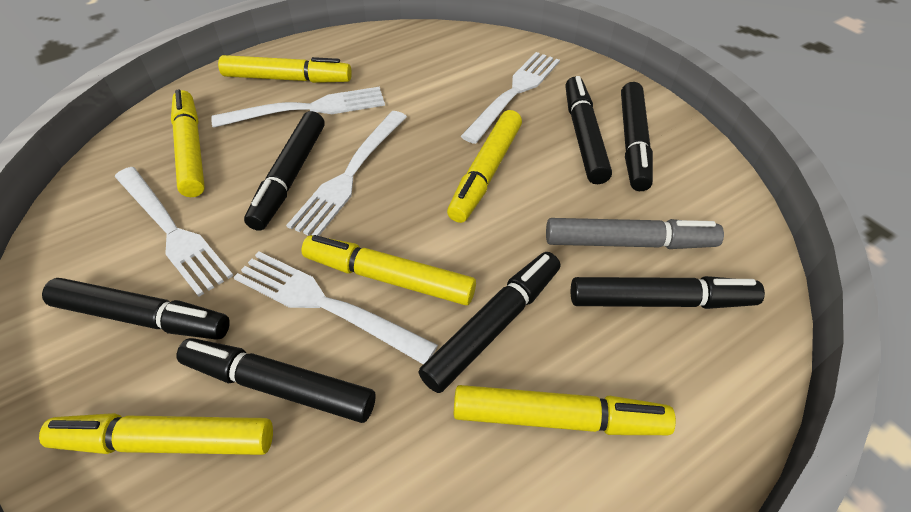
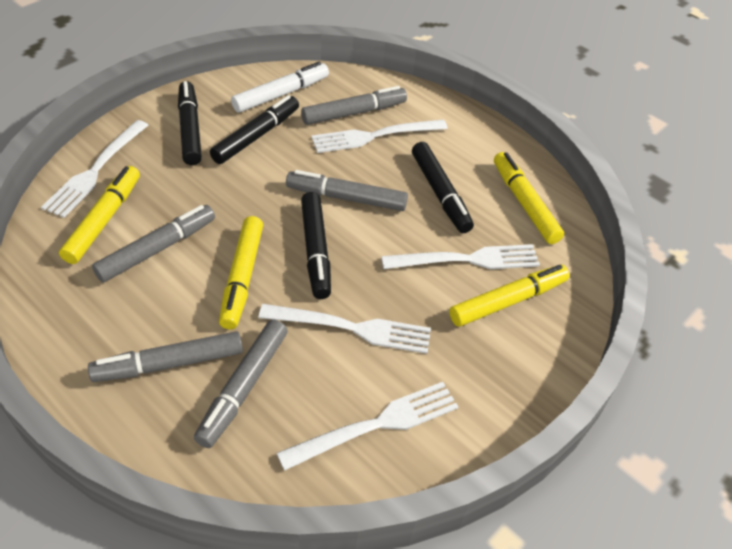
black marker: [42,278,230,340] [177,338,376,423] [244,111,325,231] [418,252,560,393] [565,76,612,184] [571,276,765,309] [621,82,653,191] = 7 -> [178,81,202,165] [210,95,299,164] [301,192,331,299] [412,142,474,233] = 4
grey marker: [546,218,724,249] = 1 -> [88,331,243,382] [92,205,215,282] [194,320,288,448] [286,170,408,211] [301,86,407,125] = 5
white marker: none = 0 -> [231,62,329,113] = 1
yellow marker: [39,413,273,455] [171,90,205,197] [218,55,352,83] [301,235,476,305] [447,110,522,223] [454,385,676,435] = 6 -> [59,166,140,264] [219,216,263,329] [449,264,570,327] [494,152,564,244] = 4

